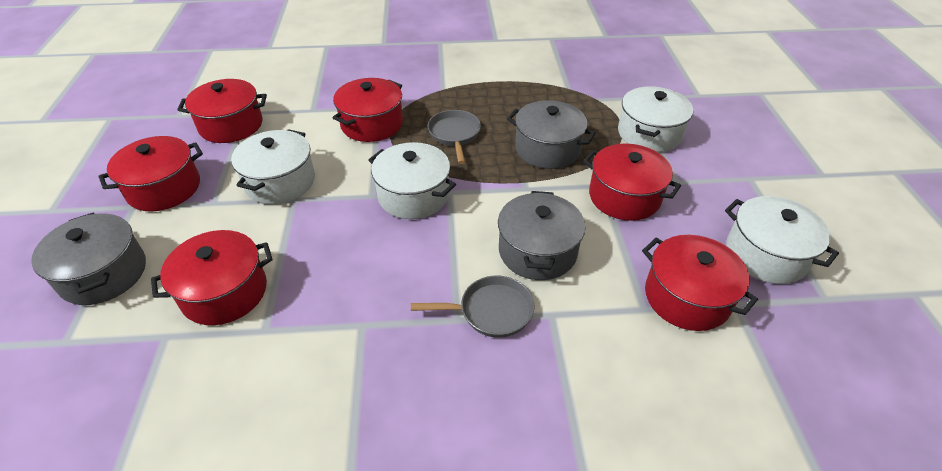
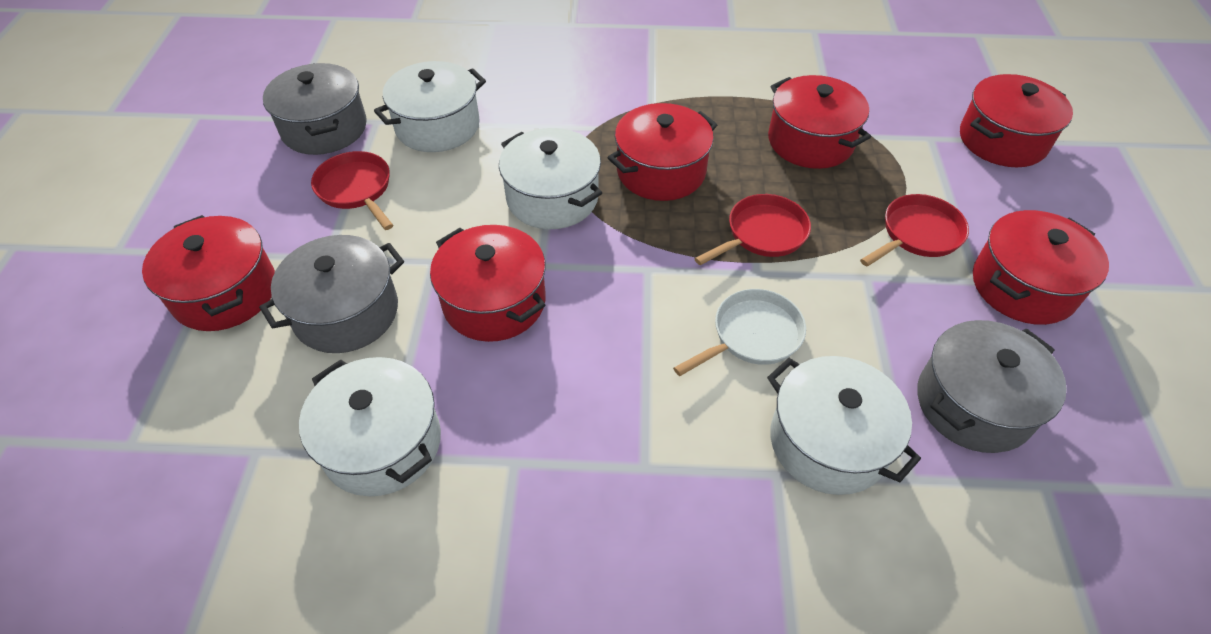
grey pan: [411,276,535,338] [428,110,481,164] = 2 -> none = 0
red pan: none = 0 -> [311,151,393,230] [694,194,811,265] [860,194,969,266] = 3
white pan: none = 0 -> [673,289,806,376] = 1

